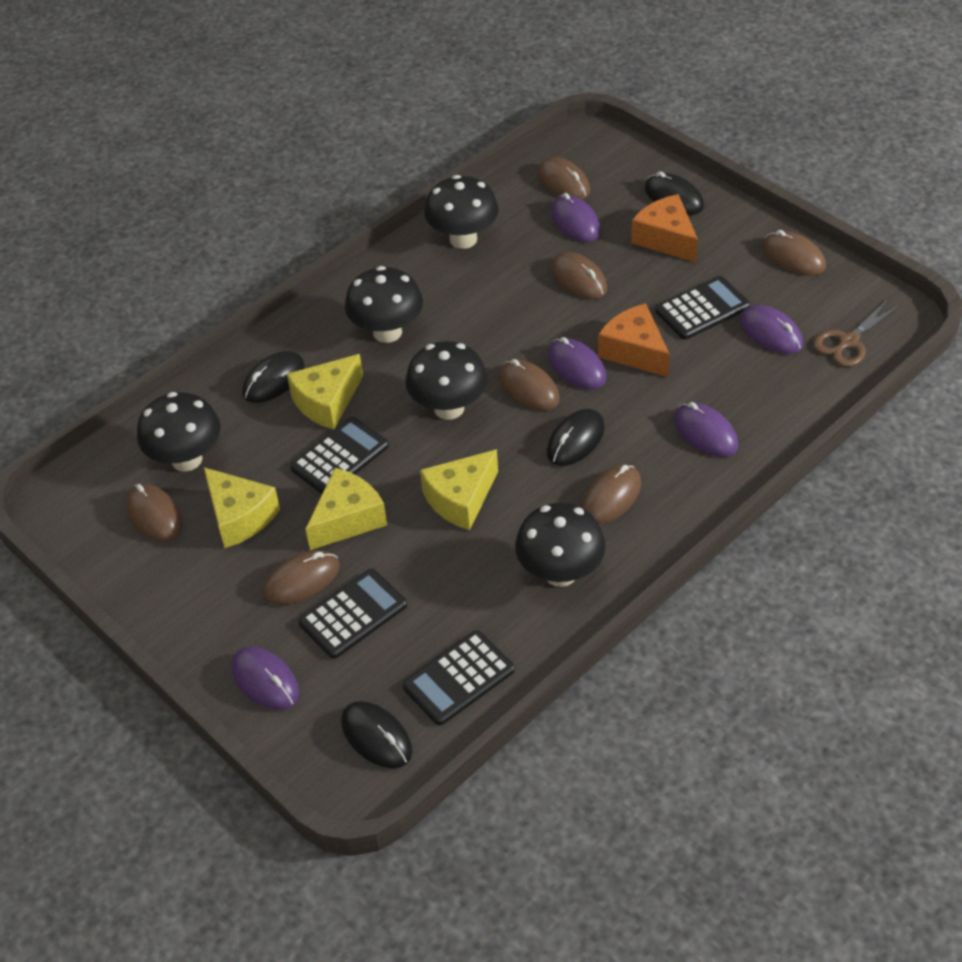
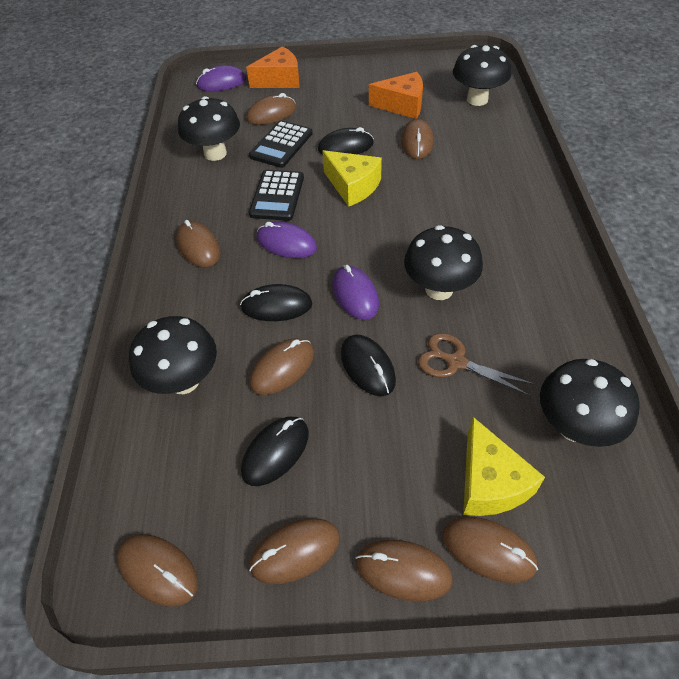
black calculator: [290,417,389,494] [298,569,407,659] [402,631,515,725] [656,276,750,340] = 4 -> [249,120,313,168] [249,170,304,221] = 2
brown mouse: [126,483,183,542] [263,550,340,605] [499,359,560,411] [538,157,590,200] [551,252,607,299] [581,465,641,524] [763,230,826,275] = 7 -> [117,534,198,607] [176,220,220,267] [246,93,296,125] [249,518,340,584] [250,338,314,395] [356,540,453,601] [401,119,434,159] [442,517,538,583] = 8
purple mouse: [232,646,299,710] [548,337,607,389] [551,193,601,242] [674,402,738,457] [739,305,803,354] = 5 -> [196,65,247,91] [256,222,317,258] [332,265,379,320] = 3
yellow cheese: [204,467,280,548] [287,354,363,429] [305,468,387,550] [420,449,498,530] = 4 -> [322,150,382,207] [463,417,545,516] = 2

